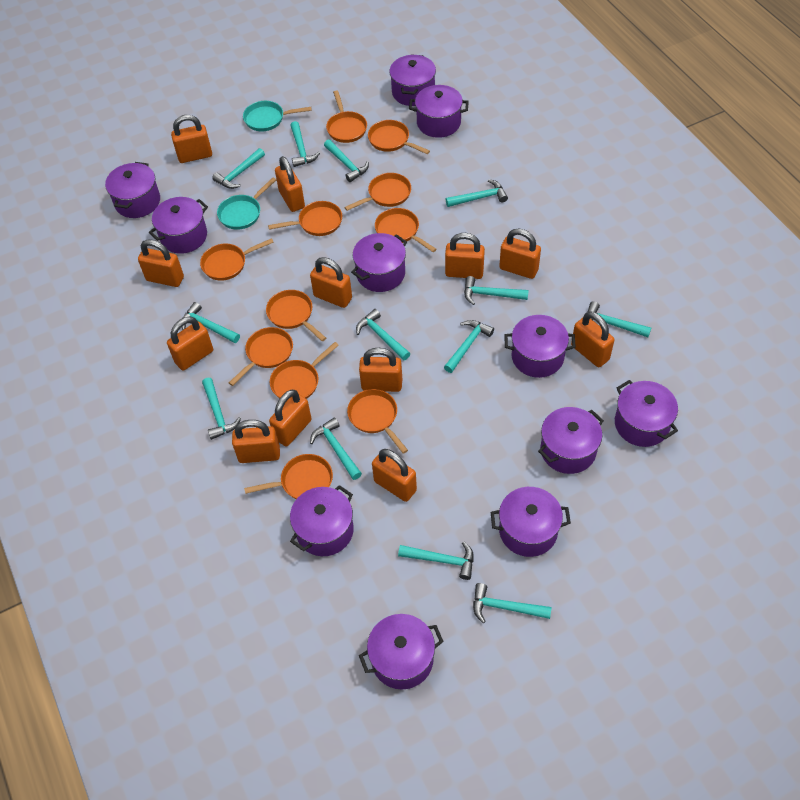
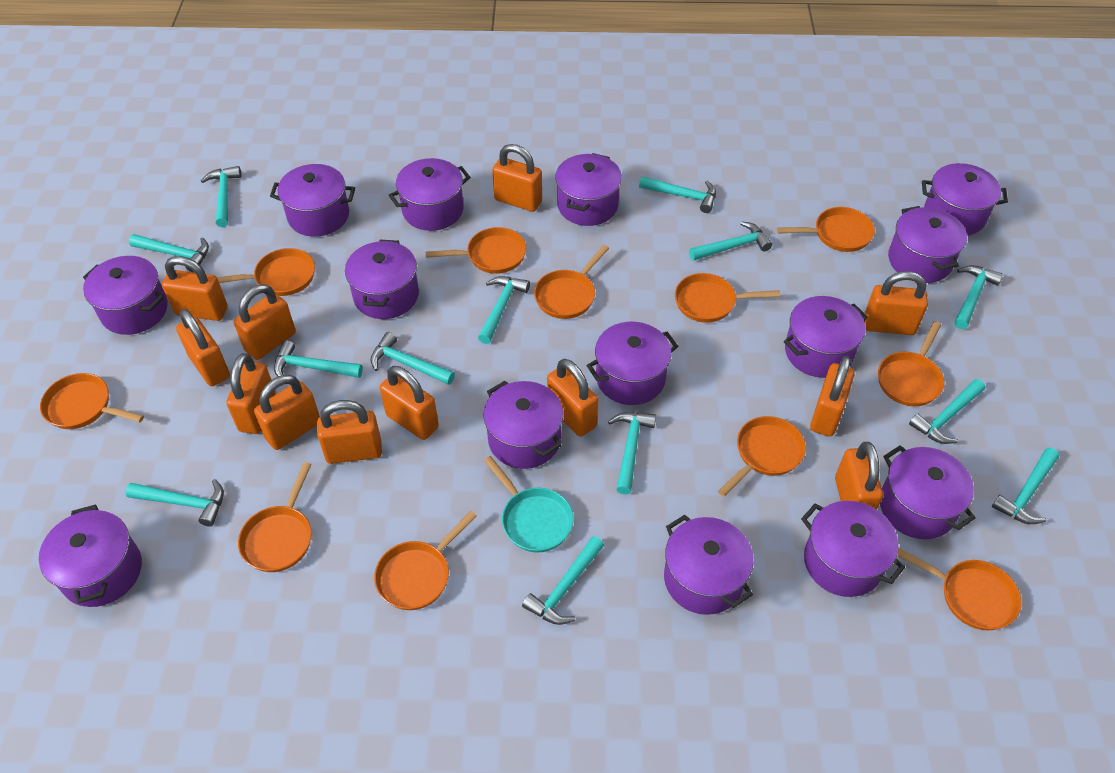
purple pot: [105,162,160,218] [149,197,208,254] [290,485,354,556] [351,233,407,292] [359,614,444,690] [389,54,436,106] [409,85,469,138] [491,487,571,557] [504,315,576,378] [538,407,604,474] [615,380,678,447] = 11 -> [39,505,142,607] [83,256,168,335] [270,164,355,237] [345,240,419,319] [389,158,471,231] [483,381,563,469] [555,153,622,226] [586,322,678,405] [664,515,753,615] [784,296,868,378] [801,501,905,597] [880,445,976,539] [888,206,967,283] [922,163,1008,236] = 14
turquoise pan: [217,178,276,230] [243,101,312,131] = 2 -> [484,456,574,553] = 1

